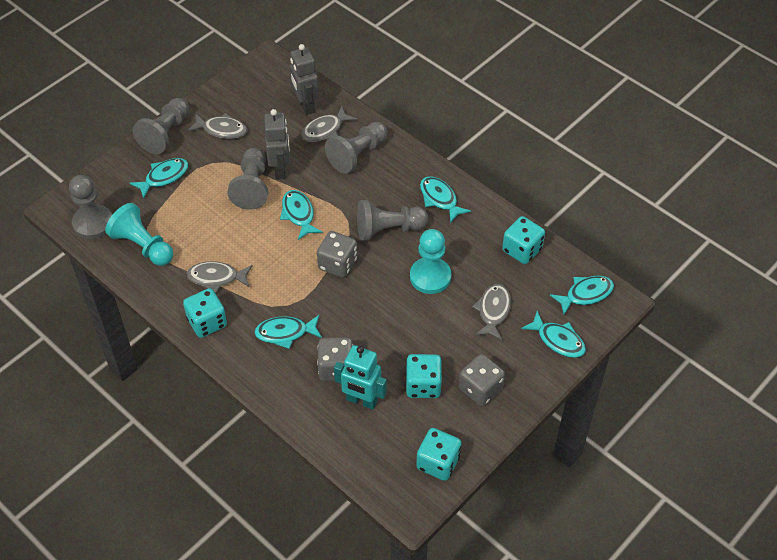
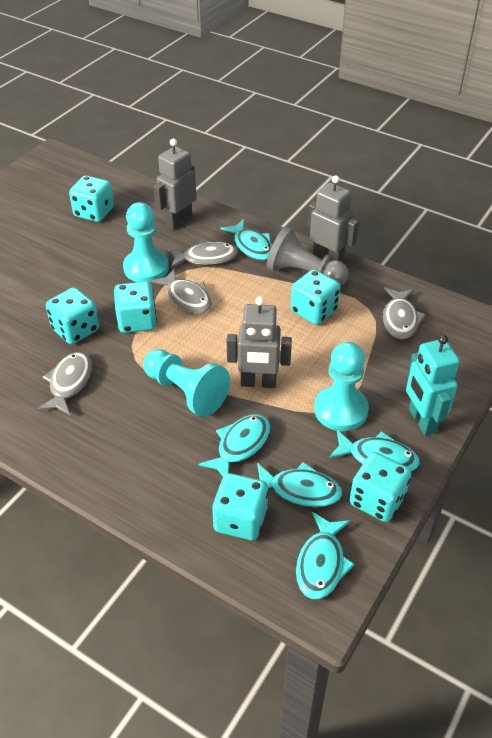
grey dice: [317,231,357,278] [317,337,353,381] [459,354,505,406] = 3 -> none = 0
grey pawn: [69,175,112,239] [133,98,189,154] [227,148,268,210] [325,122,388,174] [357,200,428,241] = 5 -> [267,226,349,287] = 1
grey robot: [264,109,290,180] [290,44,319,115] = 2 -> [154,139,196,230] [226,296,292,388] [308,175,359,262] = 3
turquoise dice: [183,288,227,338] [406,354,442,398] [416,428,462,481] [502,216,545,264] = 4 -> [46,287,99,344] [69,175,114,222] [114,281,157,333] [212,473,269,540] [291,269,340,325] [350,452,411,522] = 6
turquoise fish: [130,158,189,199] [254,315,322,349] [280,190,323,240] [420,176,471,223] [521,311,586,358] [550,276,614,315] = 6 -> [198,414,270,476] [220,219,272,261] [257,462,342,507] [296,512,355,600] [329,430,420,472] = 5
turquoise pawn: [105,203,173,266] [410,229,451,294] = 2 -> [123,202,169,282] [143,349,230,417] [314,342,369,431] = 3

